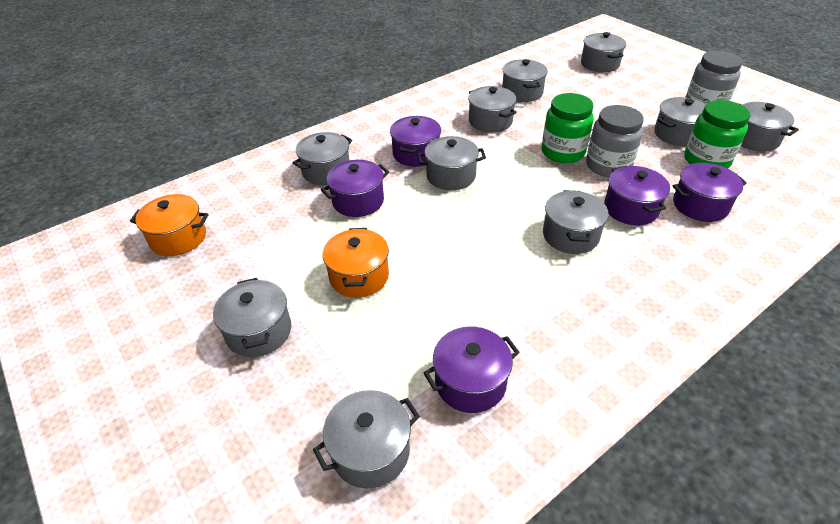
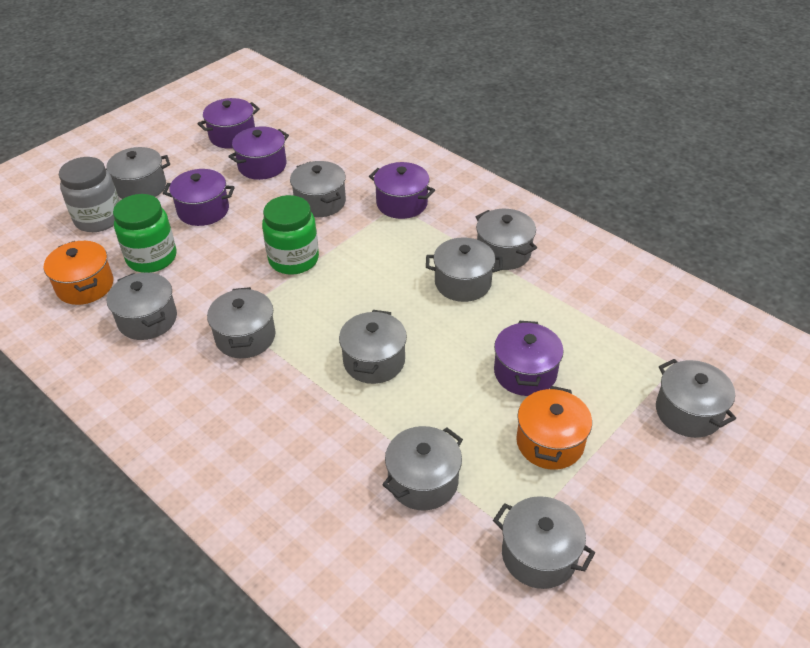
grey jar: [586,105,644,177] [686,51,742,104] = 2 -> [59,157,119,232] = 1

